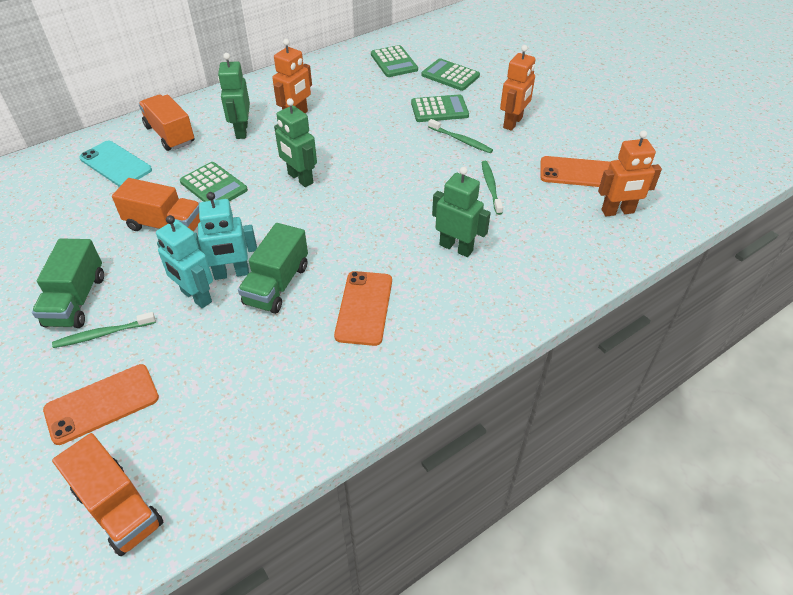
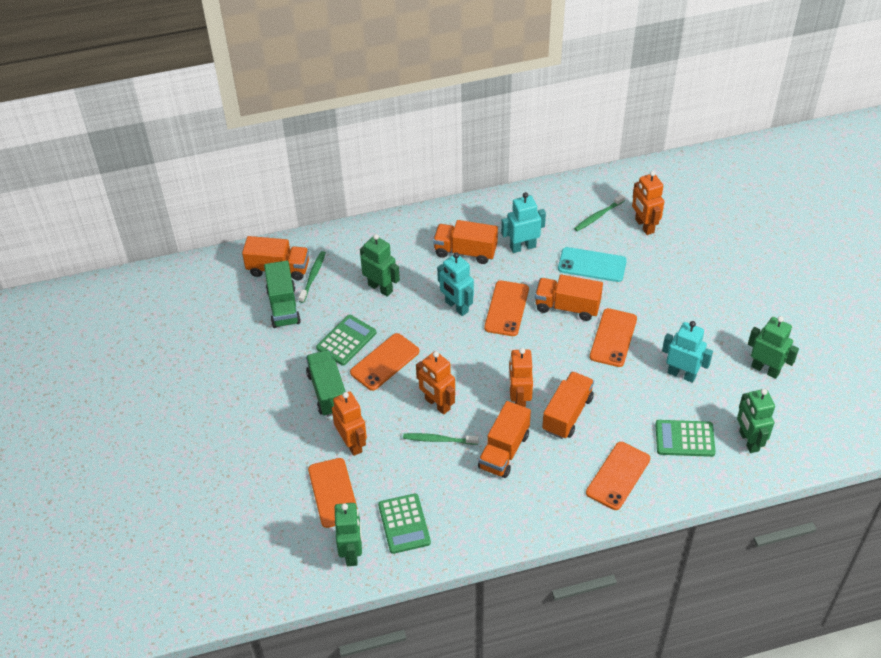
green calculator: [180,162,248,202] [371,45,418,77] [411,94,469,122] [421,58,480,91] = 4 -> [316,315,376,366] [378,494,431,554] [655,420,716,457] = 3
green robot: [218,53,250,139] [274,98,317,187] [432,167,491,257] = 3 -> [335,503,362,566] [360,234,400,297] [737,389,775,453] [748,316,799,379] = 4
orange phone: [43,364,159,445] [334,271,392,346] [540,156,610,187] = 3 -> [308,458,358,528] [350,333,419,391] [484,280,529,336] [586,442,650,510] [590,308,637,367] = 5
orange robot: [272,39,312,113] [500,45,536,131] [598,130,662,216] = 3 -> [332,391,367,456] [416,351,455,415] [509,348,533,407] [632,171,664,235] = 4
orange truck: [52,433,163,556] [112,178,200,232] [138,94,194,151] = 3 -> [242,236,309,280] [433,220,498,264] [478,401,531,478] [535,275,603,321] [542,371,594,439] = 5
turquoise robot: [156,215,213,308] [194,192,257,280] = 2 -> [437,252,474,316] [501,192,546,253] [662,321,713,383] = 3

